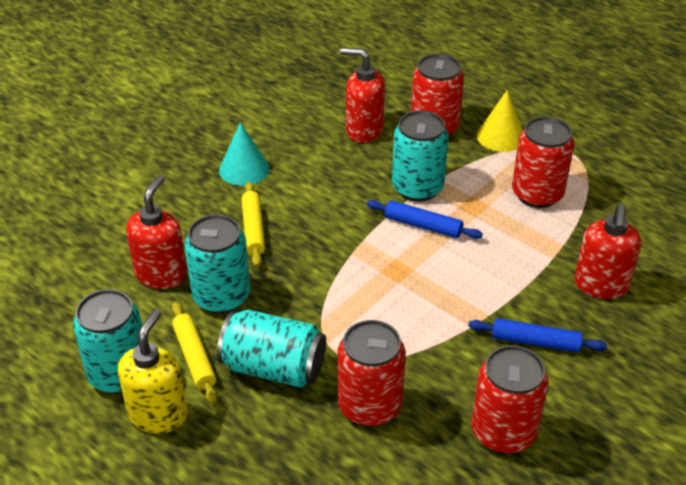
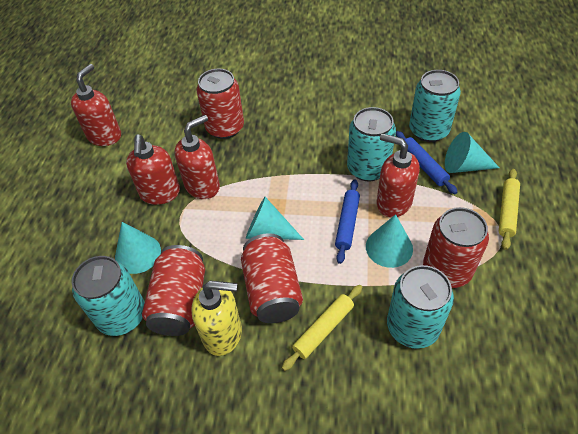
red soap dispenser: [126,175,187,289] [340,48,385,143] [574,204,641,299] = 3 -> [71,64,121,146] [126,135,180,205] [175,115,220,199] [377,133,420,218] = 4
turquoise cone: [219,122,269,186] = 1 -> [115,222,161,274] [246,197,304,240] [366,214,413,268] [445,132,499,173] = 4
yellow cone: [477,90,523,152] = 1 -> none = 0

